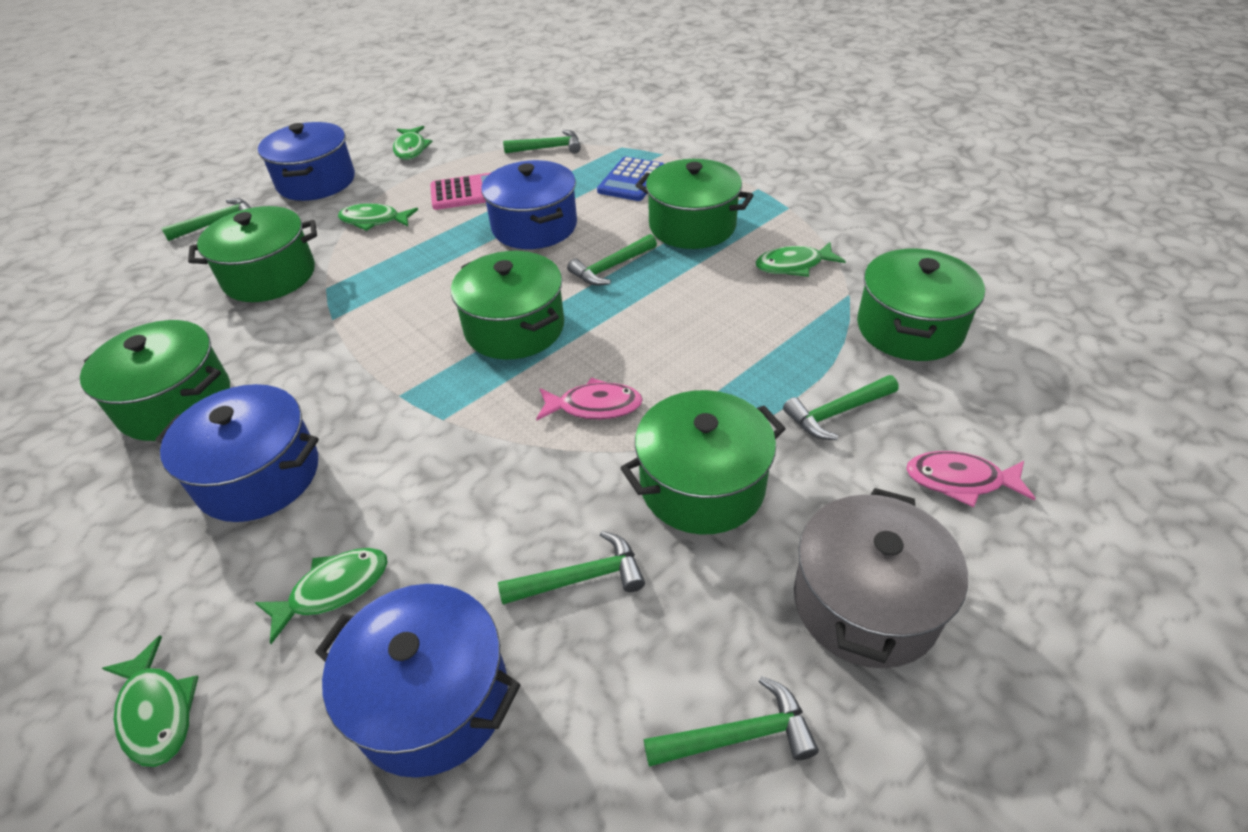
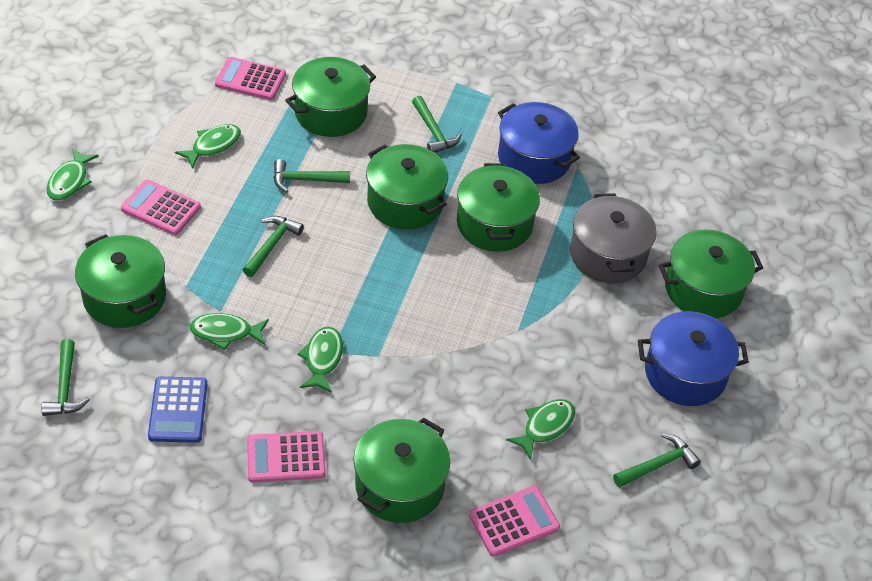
blue pot: [156,384,319,522] [258,122,355,201] [315,584,521,778] [481,160,577,249] = 4 -> [498,102,580,184] [638,311,749,406] = 2
green hammer: [161,198,251,241] [498,531,645,605] [503,130,581,153] [567,234,657,286] [644,676,819,767] [783,375,899,440] = 6 -> [41,339,90,416] [243,216,304,277] [274,159,350,193] [412,96,462,153] [613,434,701,488] = 5
pink calculator: [430,173,490,210] = 1 -> [121,180,201,235] [215,57,286,100] [247,431,326,483] [469,486,560,557] = 4
pink fish: [536,377,643,421] [906,451,1036,507] = 2 -> none = 0

